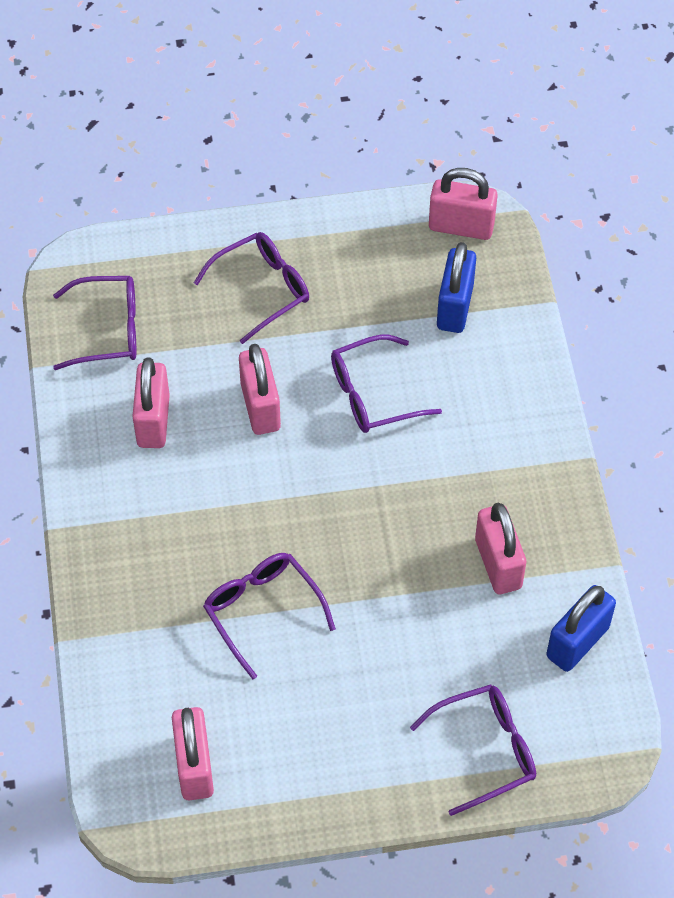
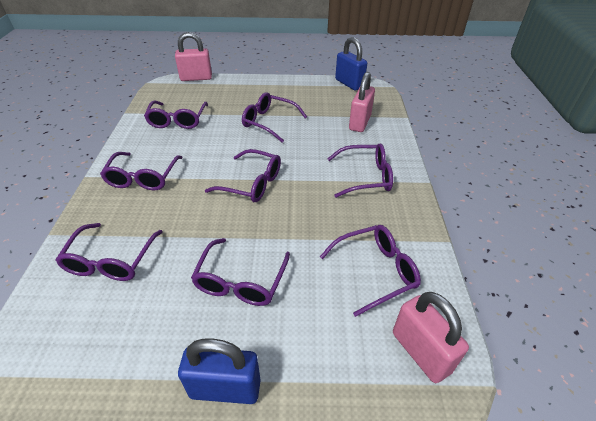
pink padlock: [132,358,170,448] [172,707,214,800] [239,344,281,435] [429,168,498,240] [475,503,526,594] = 5 -> [175,32,212,81] [349,72,375,132] [393,292,469,383] = 3
purple glasses: [53,276,136,370] [194,232,309,344] [203,553,336,679] [331,335,442,433] [410,684,536,816] = 5 -> [55,223,163,281] [100,152,183,190] [144,101,208,129] [191,238,290,306] [205,149,281,202] [242,92,307,143] [320,225,421,317] [327,143,393,198] = 8

